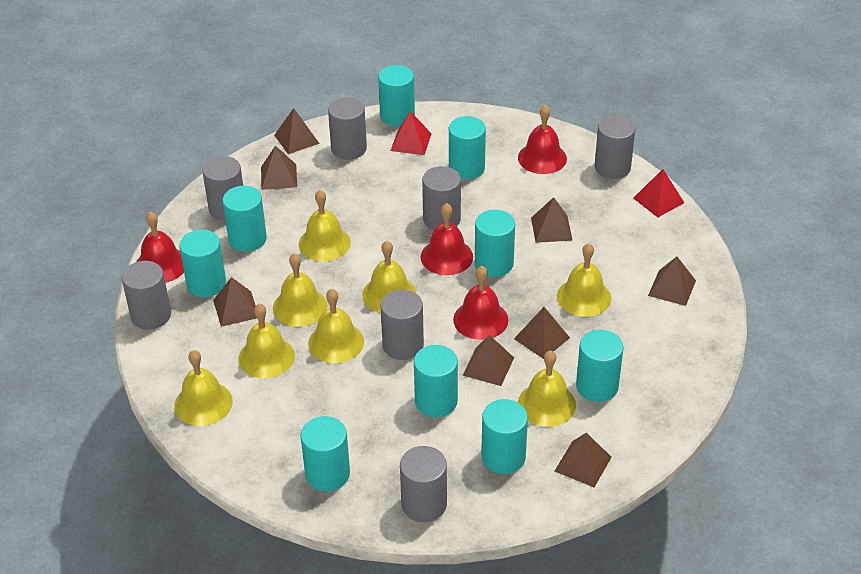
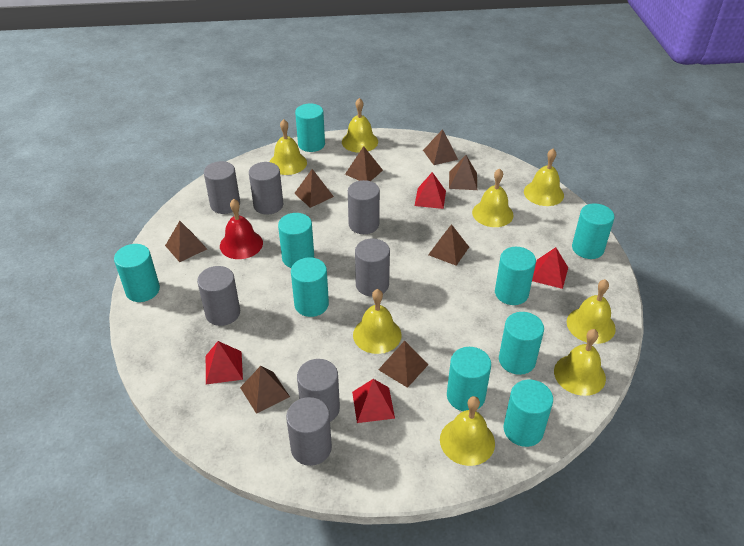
red bell: [136,211,184,283] [421,203,473,275] [453,266,508,340] [518,105,567,174] = 4 -> [220,199,263,259] = 1
red pyramid: [391,111,431,155] [633,169,684,217] = 2 -> [206,341,243,384] [352,379,395,423] [415,172,446,209] [532,247,568,289] = 4

